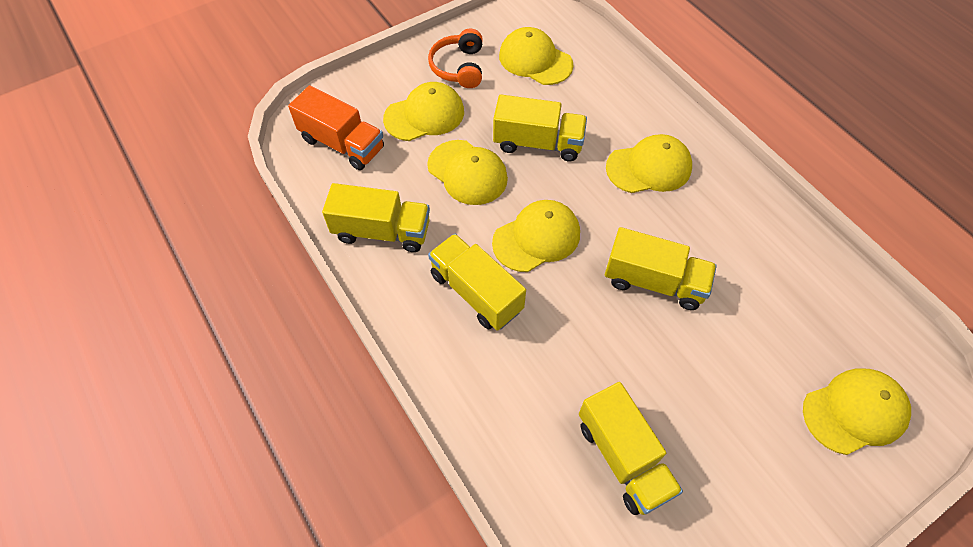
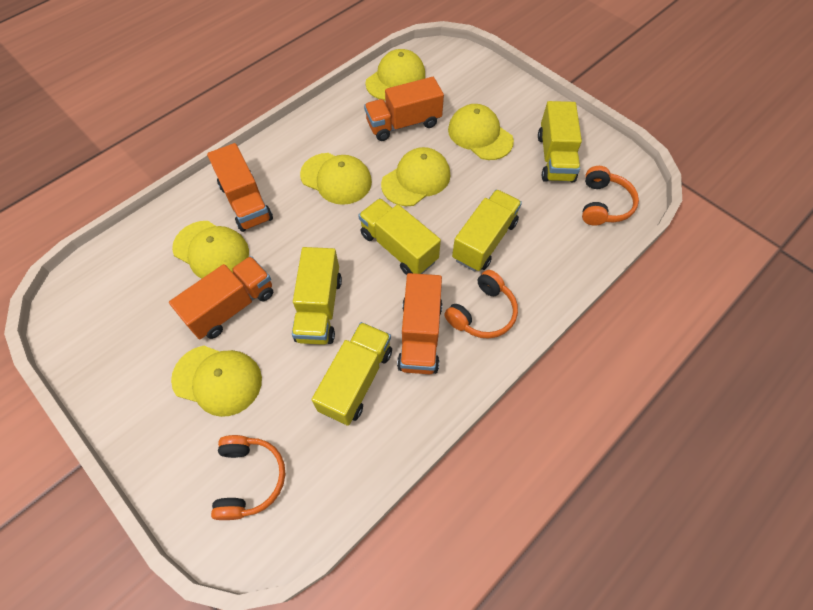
orange headphones: [428,28,483,88] = 1 -> [211,435,285,520] [444,270,518,339] [582,166,639,226] = 3
orange truck: [288,85,384,170] = 1 -> [169,256,273,339] [207,143,273,232] [364,77,444,141] [397,273,442,374] = 4

